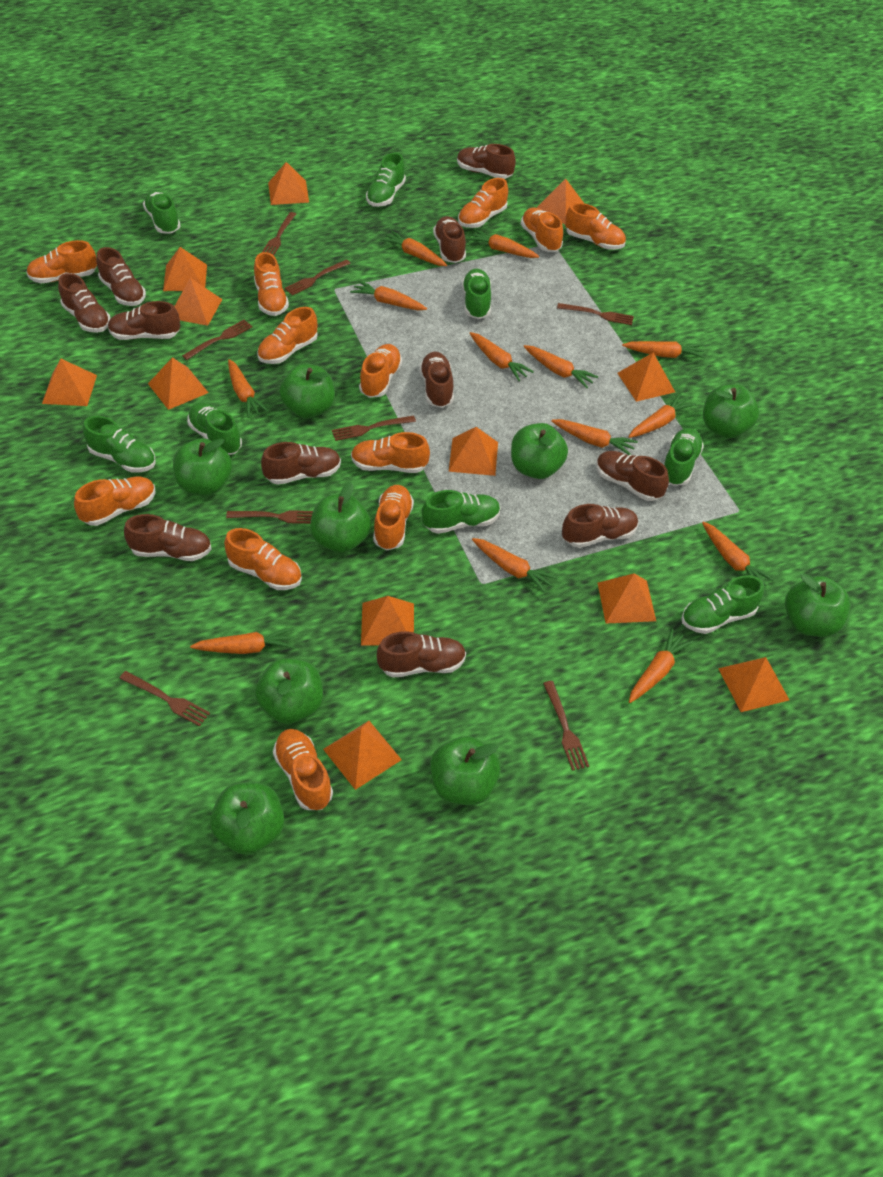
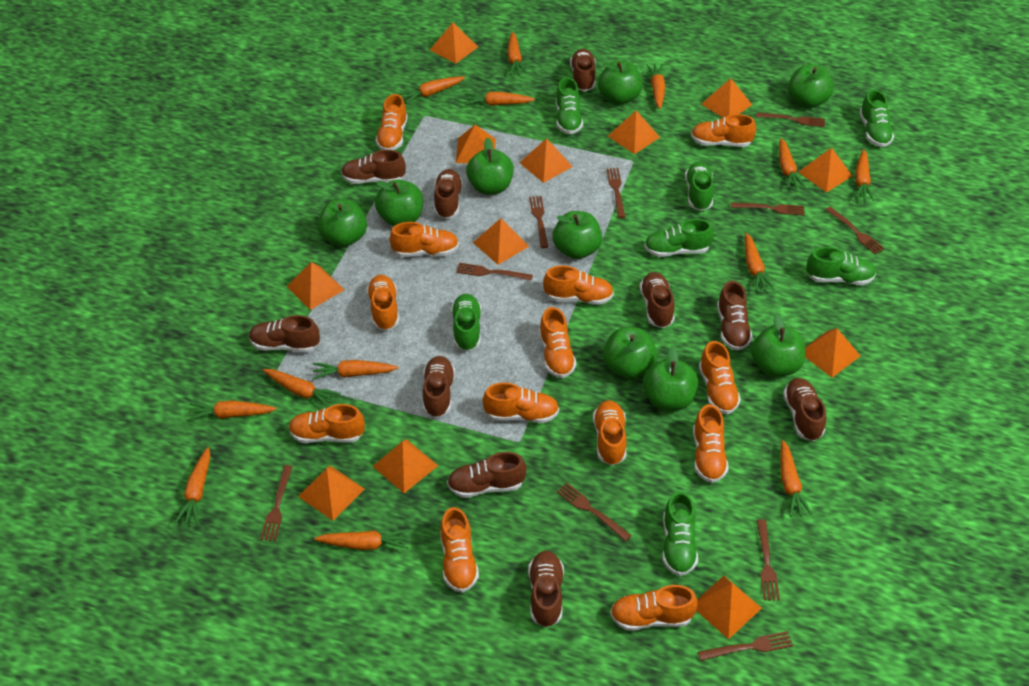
brown fork: [119,671,210,726] [182,320,253,360] [226,510,313,524] [262,212,296,256] [284,259,351,296] [332,416,416,441] [543,681,589,771] [557,303,634,325] = 8 -> [260,465,293,541] [456,263,533,281] [529,196,548,248] [557,483,631,541] [606,168,625,218] [698,631,793,661] [731,203,805,215] [756,112,825,127] [757,519,780,600] [826,207,885,255] = 10
brown shoe: [58,273,111,333] [97,247,146,306] [108,301,180,340] [124,514,212,561] [261,442,341,485] [377,631,466,678] [419,352,454,408] [433,216,466,263] [457,144,516,179] [562,504,638,548] [596,451,669,501] = 11 -> [249,315,320,353] [341,150,406,184] [423,356,455,418] [434,169,463,219] [447,452,526,498] [528,551,564,627] [570,49,595,91] [639,272,675,328] [717,281,752,351] [783,378,826,441] = 10
green shoe: [83,416,156,473] [143,190,181,234] [187,402,242,455] [366,152,406,207] [422,490,500,534] [462,269,491,319] [664,428,704,486] [682,575,764,634] = 8 -> [451,294,481,351] [556,77,583,134] [644,219,714,257] [662,491,698,576] [685,162,714,211] [806,247,876,285] [859,89,894,147] = 7
orange shoe: [26,240,97,284] [74,476,156,526] [224,528,302,590] [254,252,289,316] [257,307,318,364] [273,729,333,810] [351,432,430,473] [359,344,402,398] [373,485,414,550] [458,178,508,228] [521,207,563,252] [565,203,626,250] = 12 -> [289,404,365,443] [367,275,399,331] [376,94,408,150] [389,222,459,257] [440,507,479,593] [483,382,559,423] [539,307,576,378] [543,265,614,305] [593,400,627,466] [610,585,698,631] [691,114,756,147] [693,404,729,483] [699,341,741,414] = 13

